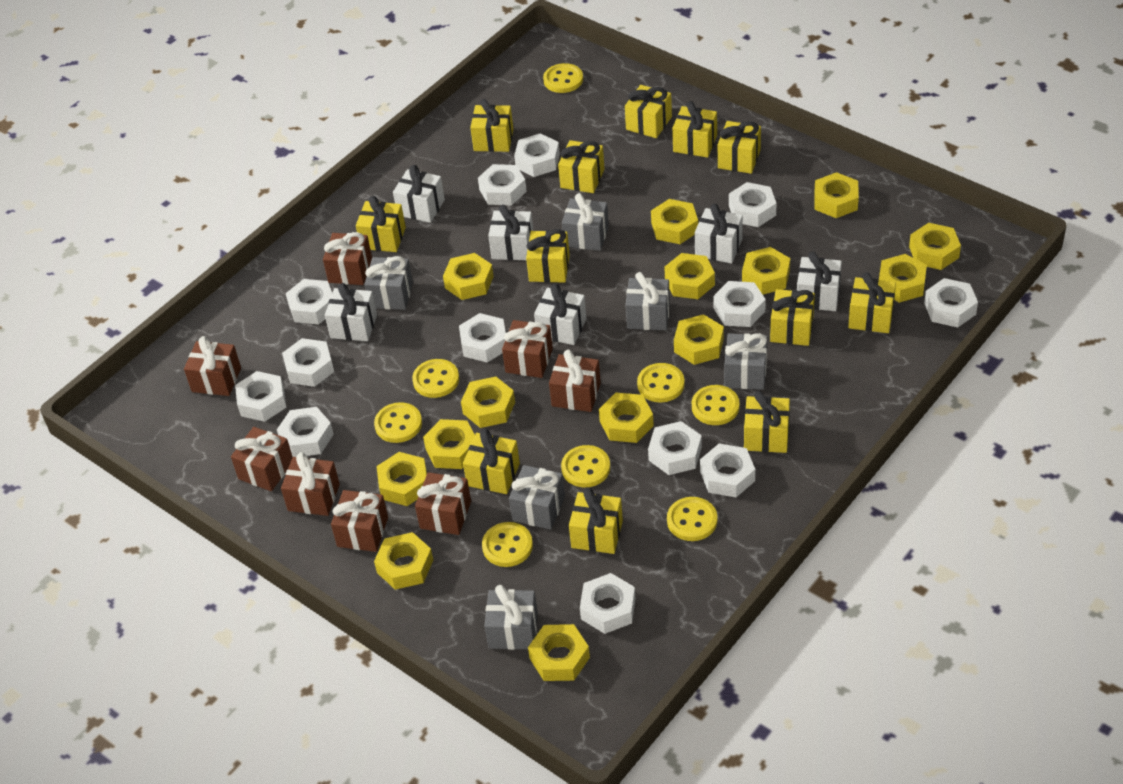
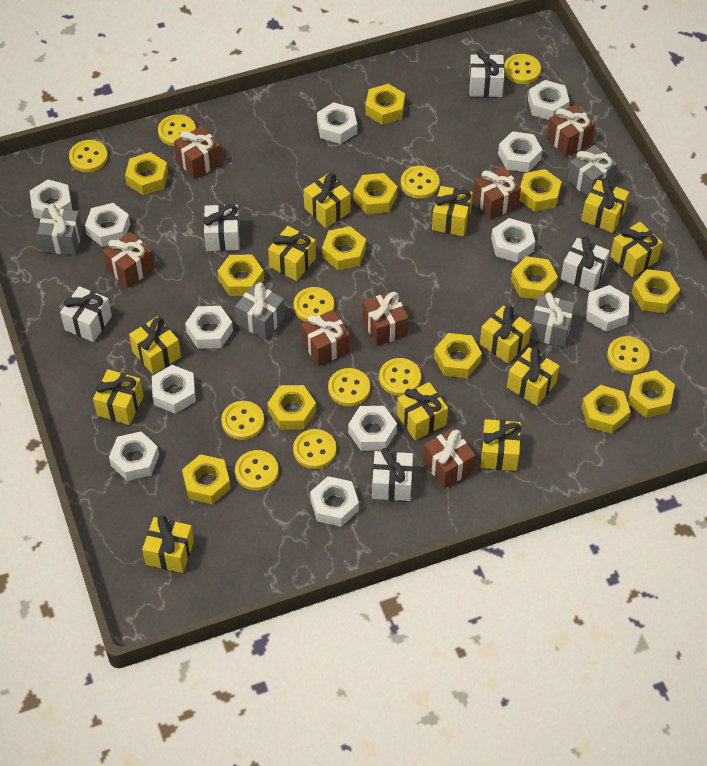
brown gift: [184,336,241,396] [231,427,293,491] [281,452,340,516] [323,232,372,285] [331,490,388,552] [415,472,471,535] [502,320,553,378] [549,350,601,412] = 8 -> [103,232,154,288] [174,126,222,179] [301,310,350,366] [363,291,409,346] [423,428,476,488] [473,167,521,220] [547,104,595,157] = 7
grey gift: [365,256,413,310] [484,585,538,650] [509,465,565,530] [562,193,609,251] [625,272,670,330] [724,333,767,390] = 6 -> [37,204,83,255] [235,282,285,340] [530,292,575,347] [567,145,617,197] = 4
white gift: [325,283,377,341] [393,165,445,223] [488,205,533,260] [534,283,587,345] [695,204,743,264] [797,252,842,311] = 6 -> [60,286,112,342] [204,204,240,251] [372,448,413,501] [469,50,504,97] [561,236,610,291] = 5
white nut: [235,371,286,422] [277,407,334,457] [282,338,334,387] [286,279,332,324] [459,313,506,363] [478,164,527,205] [514,133,560,177] [580,573,636,634] [648,421,702,475] [700,443,755,497] [713,281,766,327] [729,182,776,227] [924,278,978,327] = 13 -> [30,179,72,219] [85,203,130,247] [109,431,159,481] [152,365,196,414] [185,306,233,349] [310,476,359,527] [317,102,357,144] [348,406,397,451] [491,218,535,263] [498,131,542,172] [528,80,570,120] [586,285,629,332] = 12
yellow button: [374,402,422,443] [412,359,459,398] [482,522,533,567] [543,63,583,93] [561,445,610,487] [637,363,685,402] [667,497,717,541] [692,385,740,425] = 8 -> [69,140,108,172] [158,114,196,146] [221,401,264,440] [235,450,279,491] [293,429,336,469] [294,287,334,322] [328,368,370,406] [379,358,421,396] [401,166,439,199] [504,54,541,84] [607,336,650,374] = 11
yellow nut: [374,532,433,590] [377,452,427,506] [423,419,475,469] [443,253,494,300] [461,377,515,428] [528,624,590,681] [599,393,654,443] [651,199,698,244] [664,253,715,299] [674,314,724,365] [742,247,790,295] [814,172,859,218] [879,254,927,303] [909,223,961,270] = 14 -> [125,152,168,195] [182,454,231,504] [218,255,264,296] [267,385,316,430] [322,226,366,270] [354,173,398,214] [365,84,405,125] [434,333,482,378] [511,256,558,300] [520,169,562,212] [581,385,631,434] [628,370,675,418] [632,269,680,313] = 13

